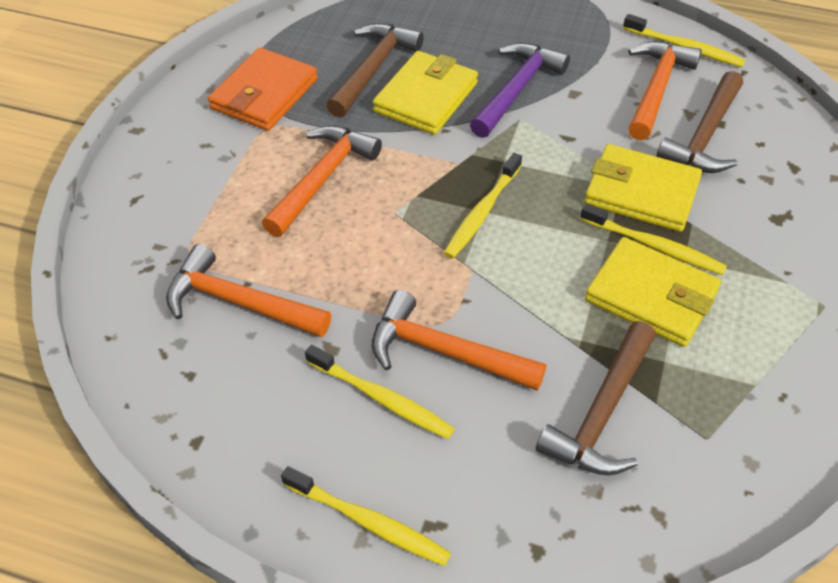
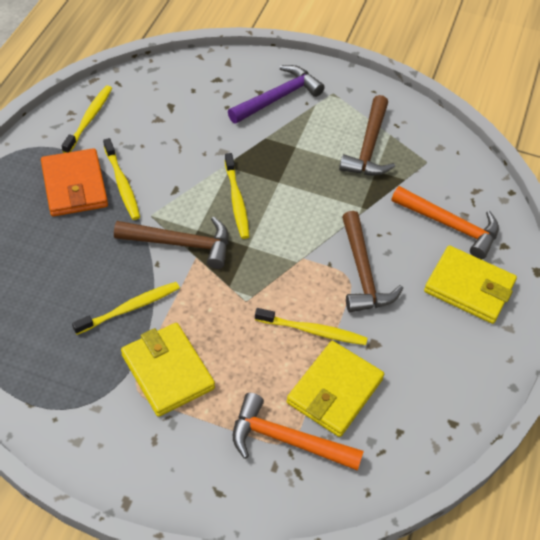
orange hammer: [166,244,331,337] [262,125,382,237] [372,290,546,391] [628,41,702,140] = 4 -> [233,393,364,471] [392,186,499,260] = 2

